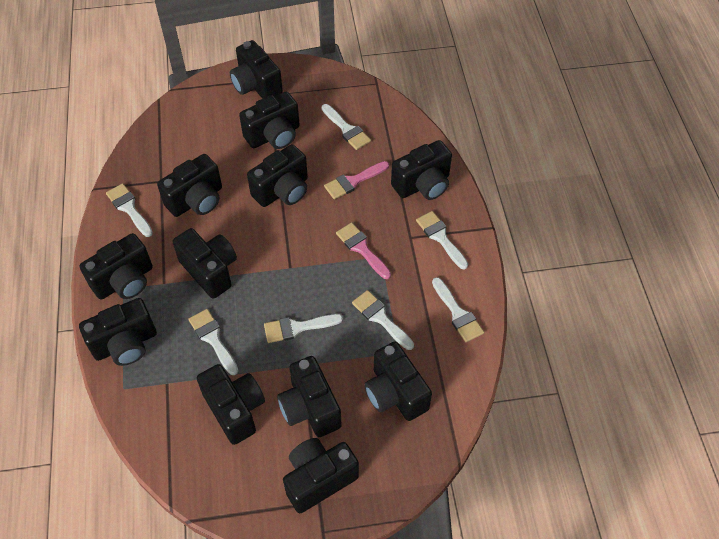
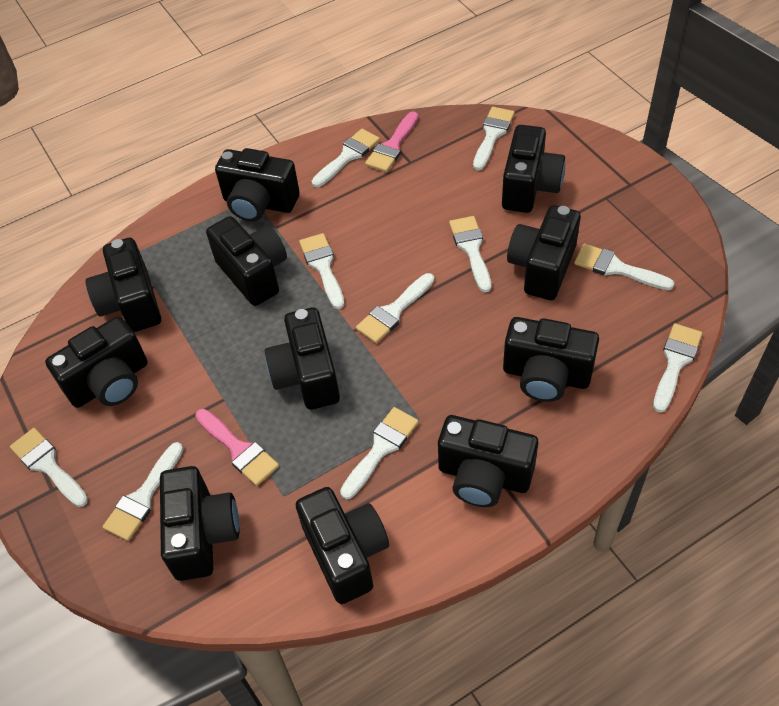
black camera: [79,298,157,366] [80,233,153,299] [157,154,222,217] [173,228,237,299] [197,364,265,445] [230,40,283,99] [239,92,300,149] [247,144,308,207] [277,356,342,437] [283,438,359,513] [364,341,432,421] [391,140,452,200] = 12 -> [45,316,148,408] [86,238,161,332] [160,466,240,581] [206,216,287,306] [215,148,300,222] [265,307,340,410] [296,487,389,604] [438,415,538,507] [502,125,565,213] [503,317,599,402] [507,205,581,300] = 11
white brush: [106,183,153,237] [188,309,238,375] [264,314,343,343] [322,104,371,150] [352,290,414,350] [416,211,468,269] [432,277,484,342] = 7 -> [10,428,88,507] [102,442,184,541] [299,233,344,309] [312,129,380,187] [340,407,419,499] [356,273,434,343] [449,216,491,292] [473,107,515,170] [574,244,674,290] [653,323,702,412] = 10

